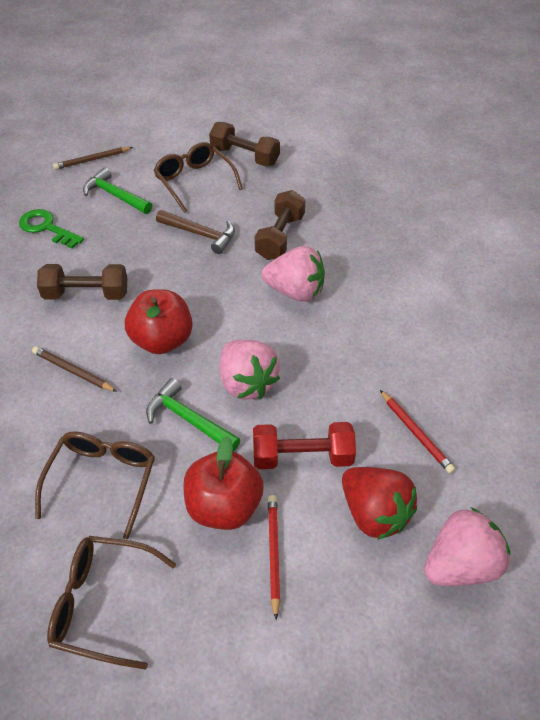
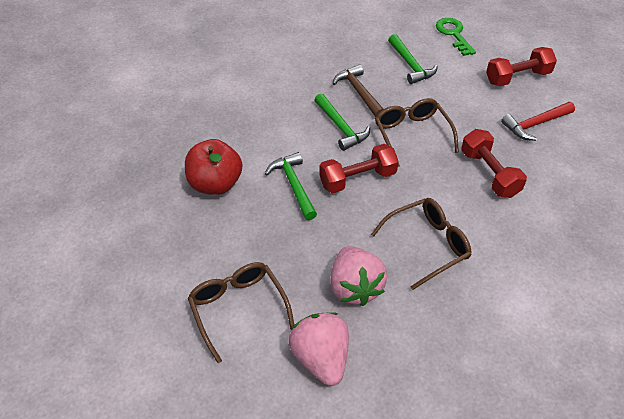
brown dumbbell: [37,264,127,300] [209,122,280,166] [254,190,305,260] = 3 -> none = 0
brown pencil: [32,346,117,392] [53,147,133,170] = 2 -> none = 0
green hammer: [83,168,152,214] [146,378,241,452] = 2 -> [265,152,317,220] [315,94,370,151] [388,34,438,84] = 3
pink strawberry: [220,340,280,400] [262,246,325,302] [424,507,510,586] = 3 -> [288,312,349,386] [330,246,387,306] = 2
red apple: [125,289,193,354] [183,436,264,530] = 2 -> [185,139,242,195] = 1
red dumbbell: [253,422,356,469] = 1 -> [319,144,399,193] [461,129,527,198] [486,47,557,86] = 3
red hammer: none = 0 -> [501,102,575,141] = 1
red pencil: [268,495,281,620] [380,390,455,474] = 2 -> none = 0
red strawberry: [342,467,417,540] = 1 -> none = 0

